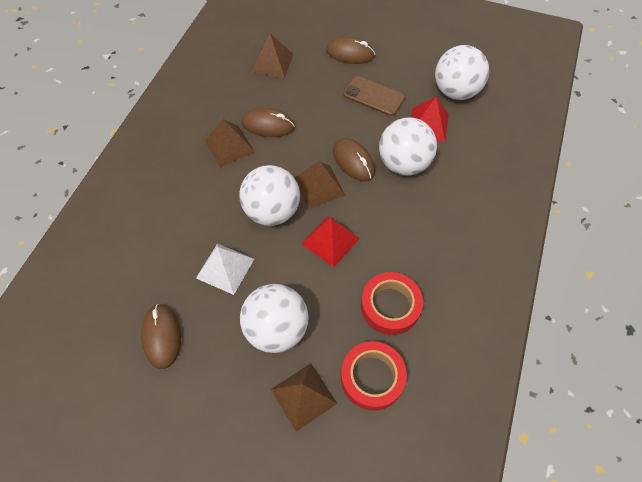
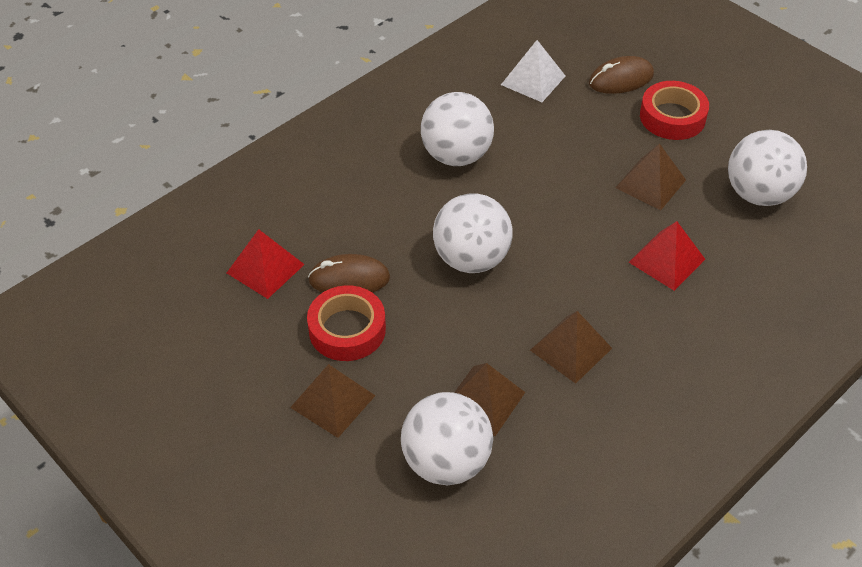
brown mouse: [141,304,181,369] [242,108,295,137] [326,37,375,64] [333,138,375,181] = 4 -> [308,254,390,293] [589,56,654,94] = 2
brown phone: [343,76,405,116] = 1 -> none = 0

